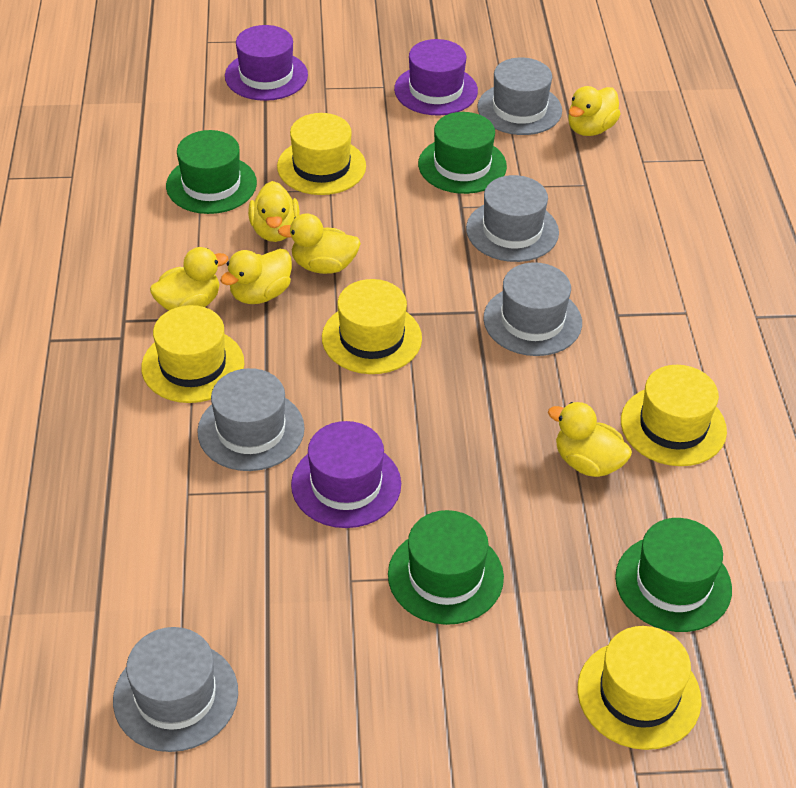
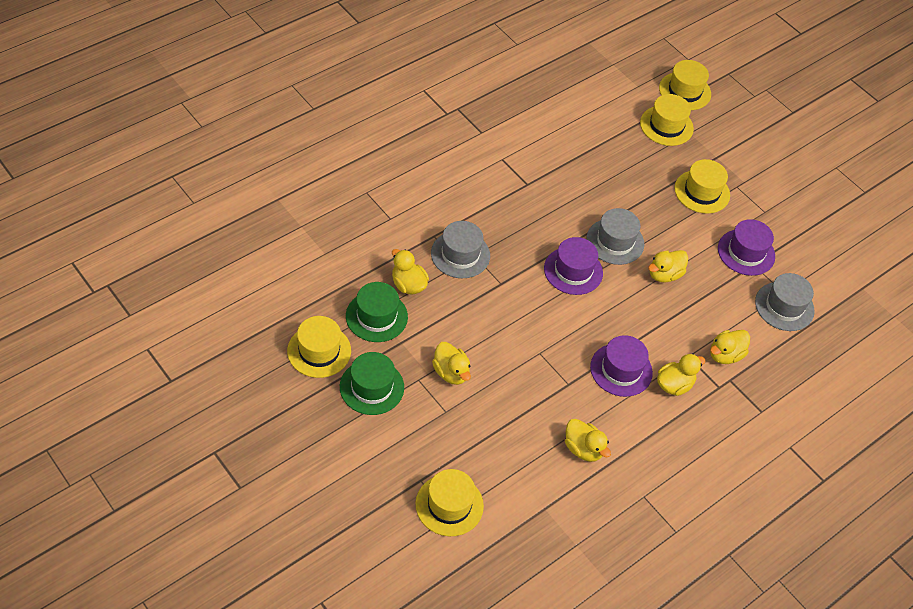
green hat: [166,130,257,214] [388,510,504,625] [418,112,507,194] [615,518,732,632] = 4 -> [340,352,404,415] [346,282,408,342] = 2
grey hat: [113,627,238,752] [197,368,305,471] [466,175,559,262] [477,58,562,135] [483,262,582,356] = 5 -> [431,221,490,278] [586,208,644,265] [755,273,815,331] = 3

